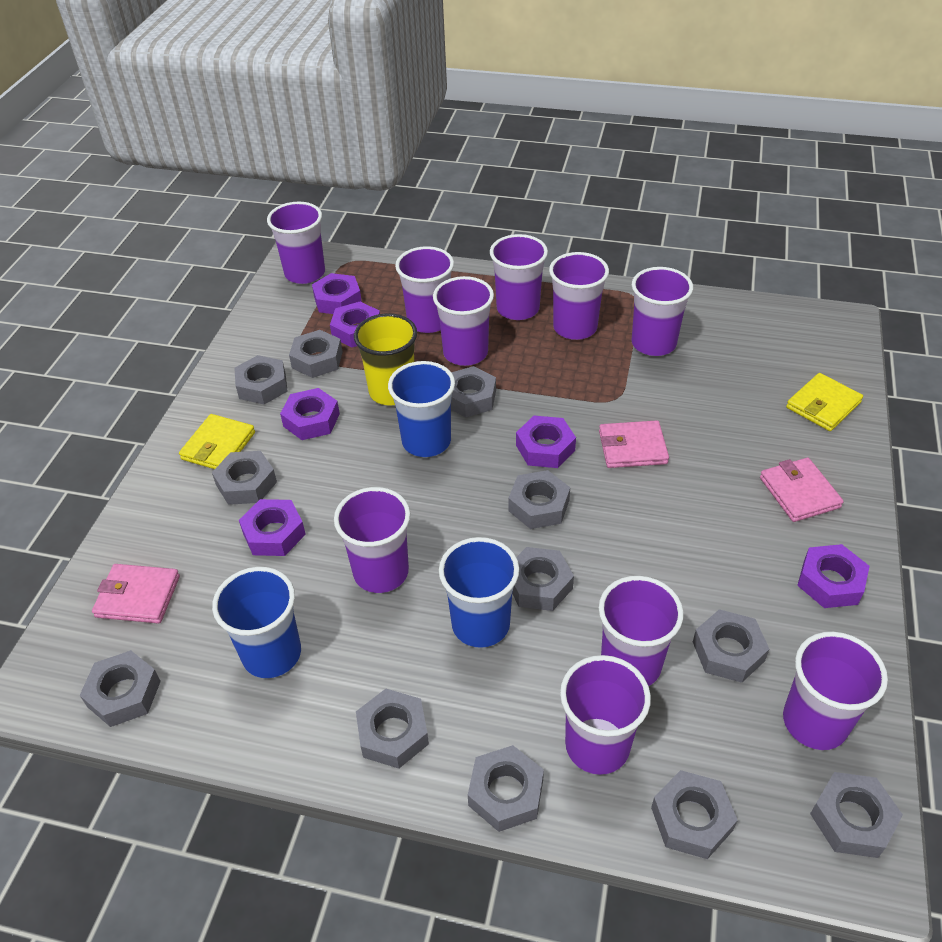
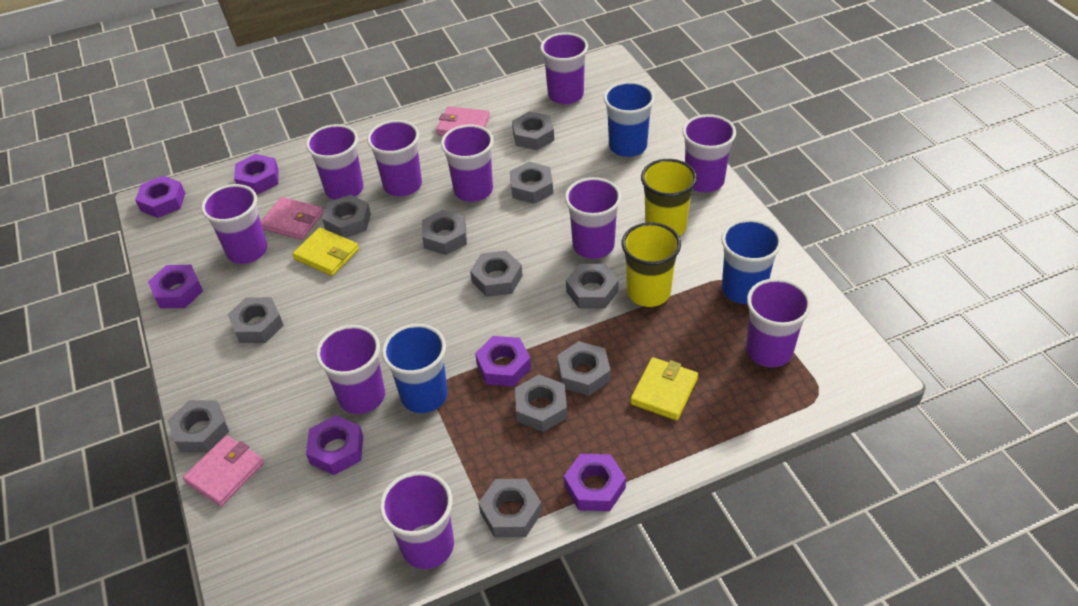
grey nut: [80,650,161,727] [212,451,277,505] [234,355,288,404] [289,330,343,378] [356,689,429,769] [451,366,496,418] [468,745,544,832] [508,470,570,529] [512,547,574,611] [651,770,738,859] [693,609,769,683] [810,772,903,858] = 12 -> [168,400,229,453] [227,297,284,343] [322,195,371,238] [422,210,467,255] [470,251,523,297] [478,479,542,537] [510,162,553,204] [512,111,554,150] [515,375,567,432] [557,341,611,396] [566,264,619,308] = 11
yellow cup: [354,313,417,406] = 1 -> [622,222,681,307] [641,159,697,236] = 2

